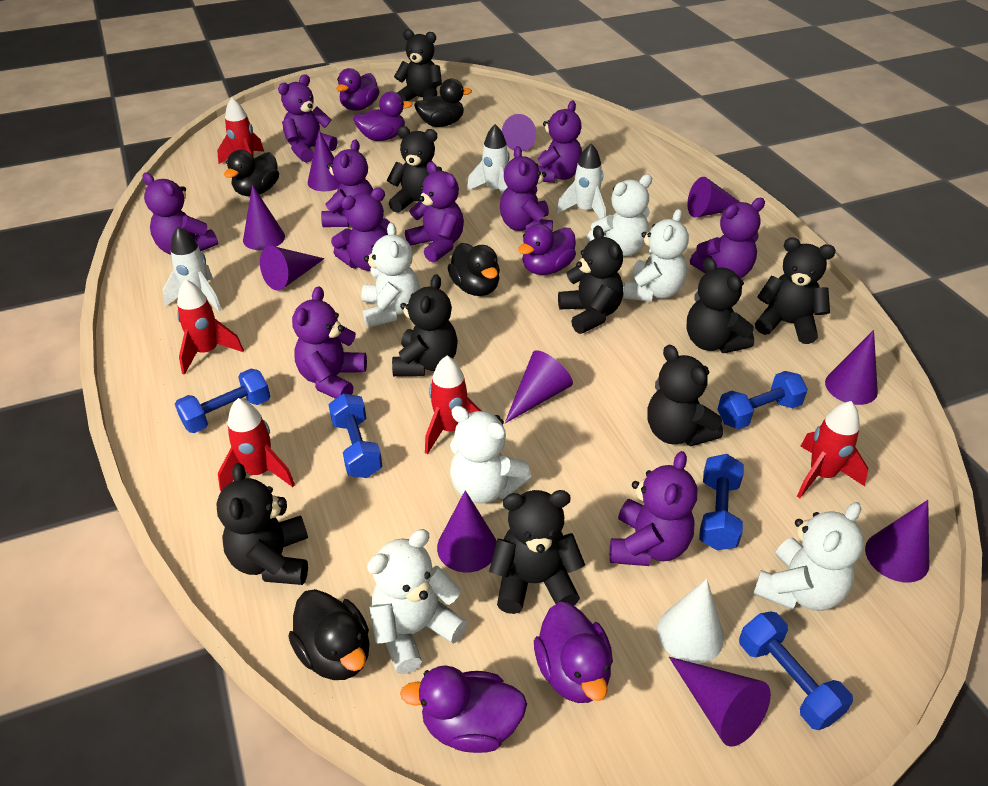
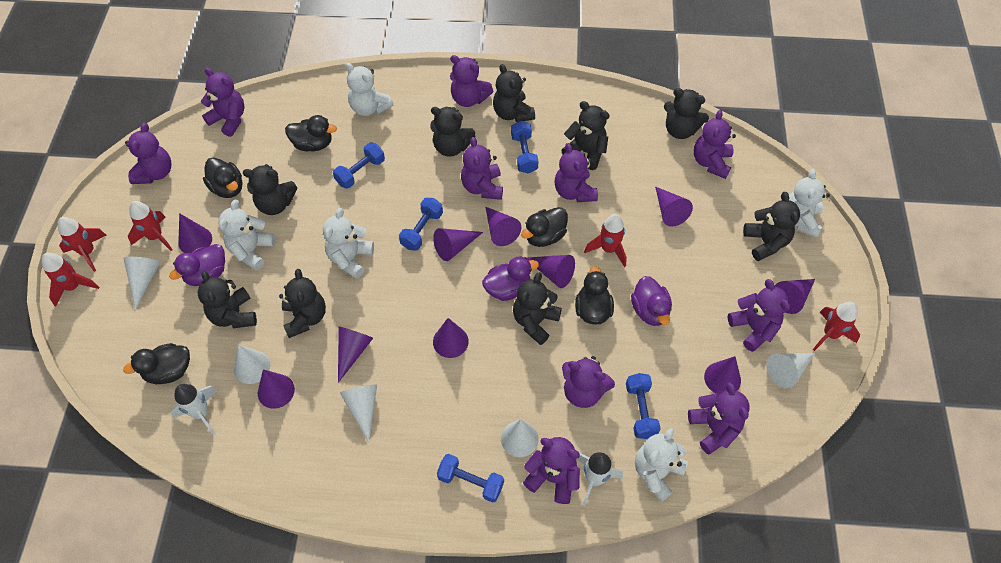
black duck: [224,150,279,196] [288,589,370,680] [414,78,472,127] [448,243,500,296] = 4 -> [123,343,190,384] [203,158,242,198] [285,115,337,151] [521,207,568,247] [575,266,614,325] = 5
purple duck: [336,68,380,111] [353,92,413,141] [400,665,527,753] [518,224,576,275] [534,602,613,703] = 5 -> [169,244,225,286] [482,256,539,301] [631,276,672,326] = 3
white cone: [657,579,724,664] = 1 -> [123,257,161,310] [234,344,270,384] [340,385,377,443] [501,419,539,457] [766,353,815,388] = 5
white rocket: [163,227,222,312] [467,124,509,195] [556,143,606,219] = 3 -> [171,384,218,435] [577,452,623,506] = 2
white teddy bear: [361,223,419,328] [367,529,468,674] [450,406,531,504] [587,174,652,256] [623,209,689,302] [753,502,864,611] = 6 -> [218,200,275,271] [323,208,374,279] [345,63,394,116] [635,428,688,502] [789,169,830,238] = 5

